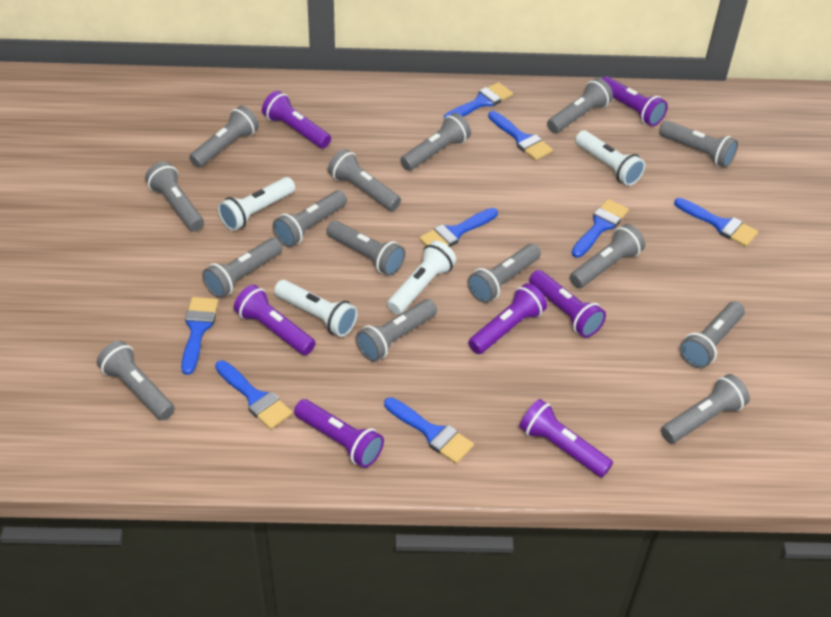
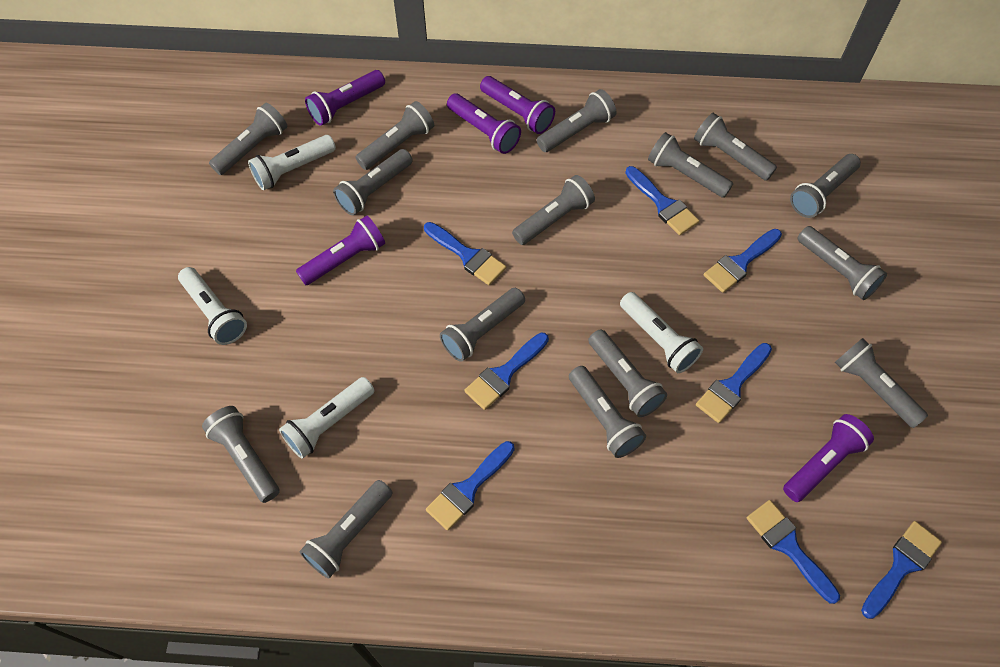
purple flashlight: [234,285,316,355] [262,91,331,148] [294,399,384,468] [468,283,547,354] [519,399,613,477] [529,270,606,337] [602,76,668,126] = 7 -> [296,216,385,285] [305,70,385,126] [447,94,521,154] [480,76,555,134] [783,414,874,502] = 5

